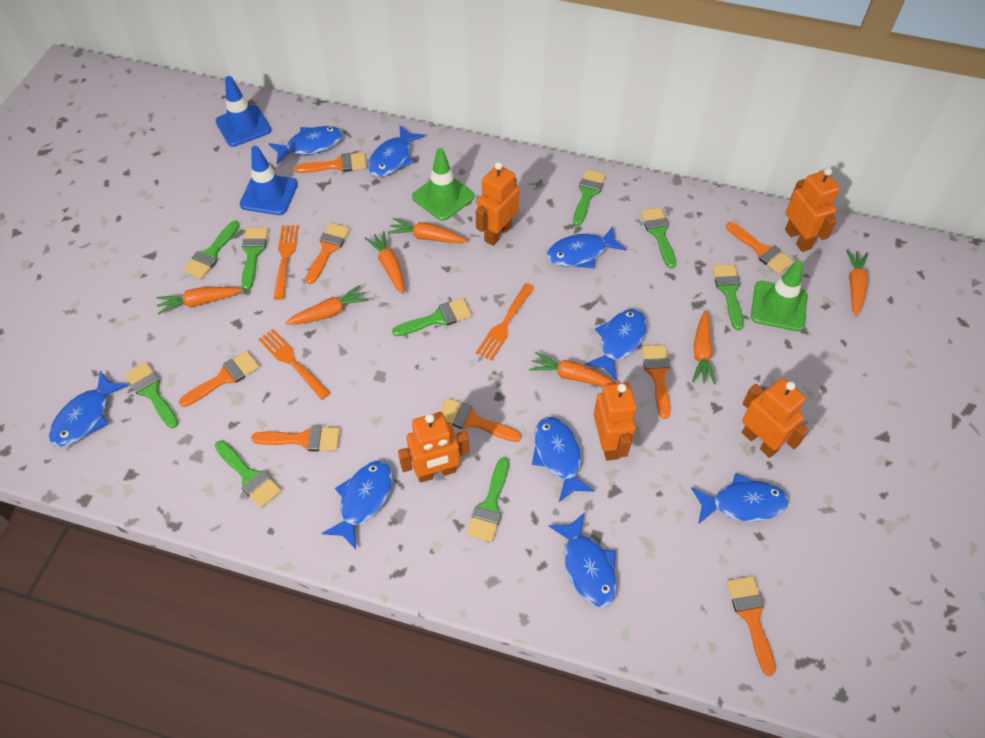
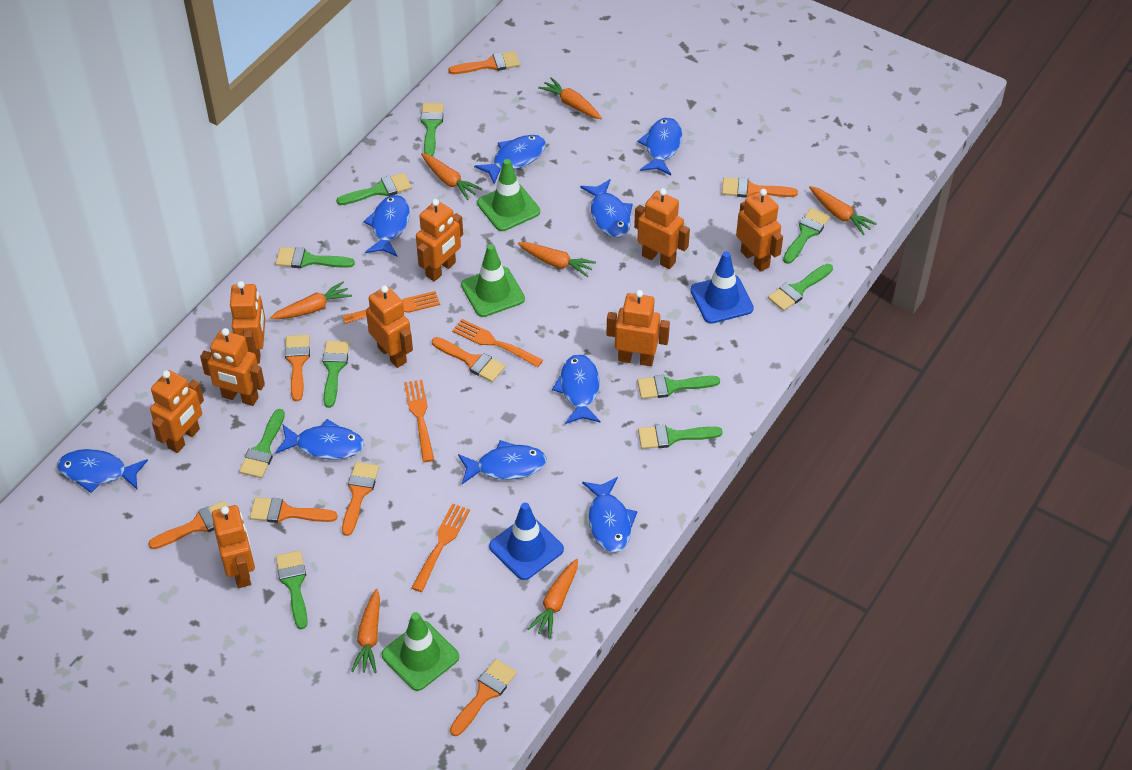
green brush: [125,362,178,428] [183,221,239,279] [215,441,281,508] [241,228,268,290] [392,298,472,336] [467,457,509,542] [573,169,606,226] [641,208,676,268] [712,264,744,330] = 9 -> [239,409,285,478] [276,247,355,268] [276,550,307,629] [322,341,350,408] [336,173,412,205] [421,103,444,156] [637,375,720,399] [638,424,723,449] [768,264,833,311] [783,208,830,264] = 10
green traffic cone: [412,148,475,221] [751,260,808,331] = 2 -> [382,612,459,691] [461,244,525,317] [477,159,540,231] = 3
orange fork: [258,329,330,400] [273,225,299,300] [476,283,535,361] = 3 -> [343,291,440,324] [404,380,434,462] [412,503,470,592] [452,319,543,367] = 4
orange robot: [398,412,470,483] [476,162,519,246] [594,382,637,461] [742,378,809,458] [785,168,840,252] = 5 -> [150,370,204,453] [200,328,265,406] [212,505,255,588] [230,281,265,364] [366,285,413,368] [416,199,463,282] [606,290,670,366] [634,188,690,269] [736,189,783,272] = 9

